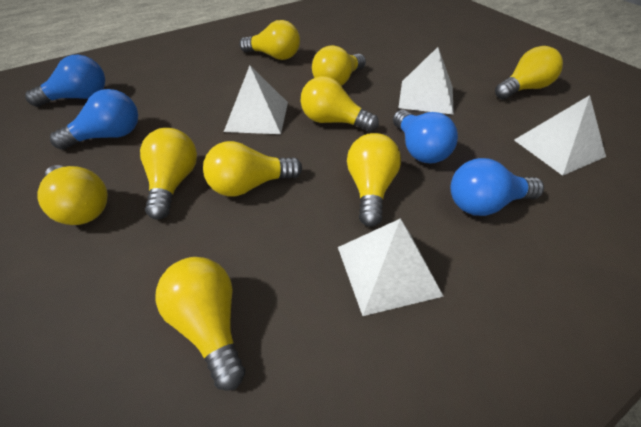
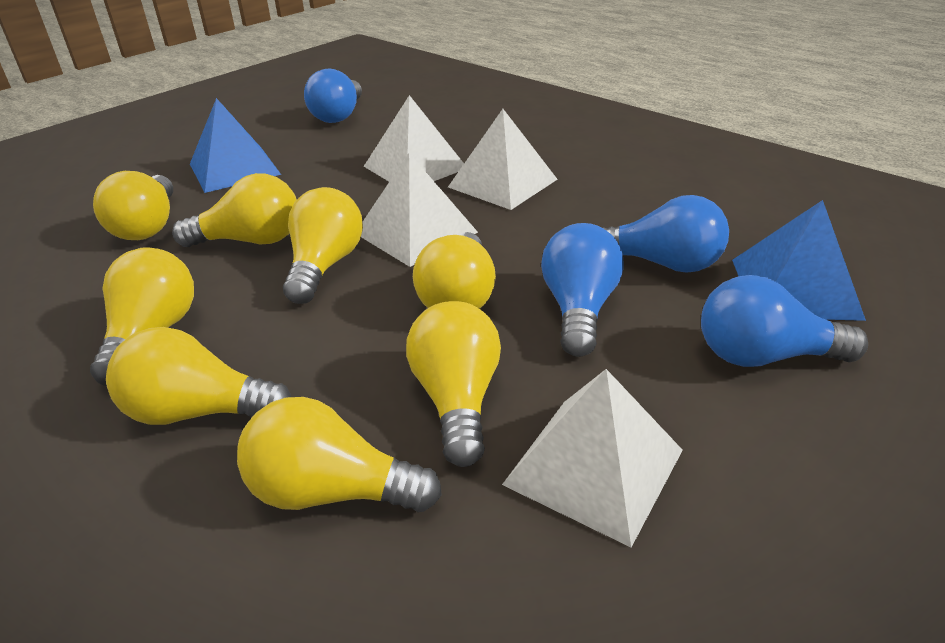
blue pyramid: none = 0 -> [190,98,281,193] [732,200,866,321] = 2
yellow light bulb: [37,165,108,225] [140,128,197,220] [155,257,245,391] [203,141,302,196] [239,20,300,60] [301,76,379,132] [312,45,366,86] [347,133,401,227] [495,46,563,99] = 9 -> [90,247,194,386] [93,171,173,240] [106,327,292,425] [172,173,297,247] [237,397,442,512] [283,187,363,304] [406,301,501,467] [413,232,496,309] = 8

